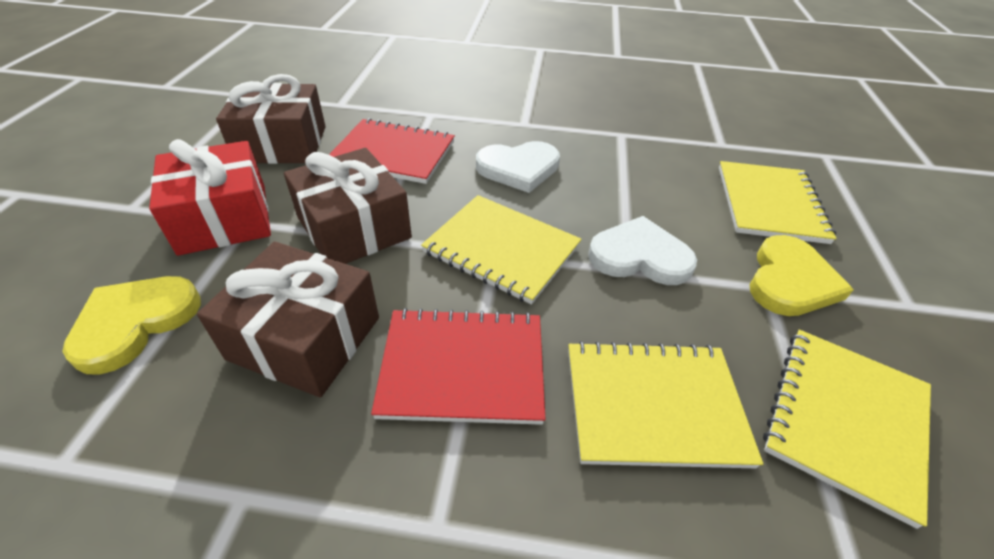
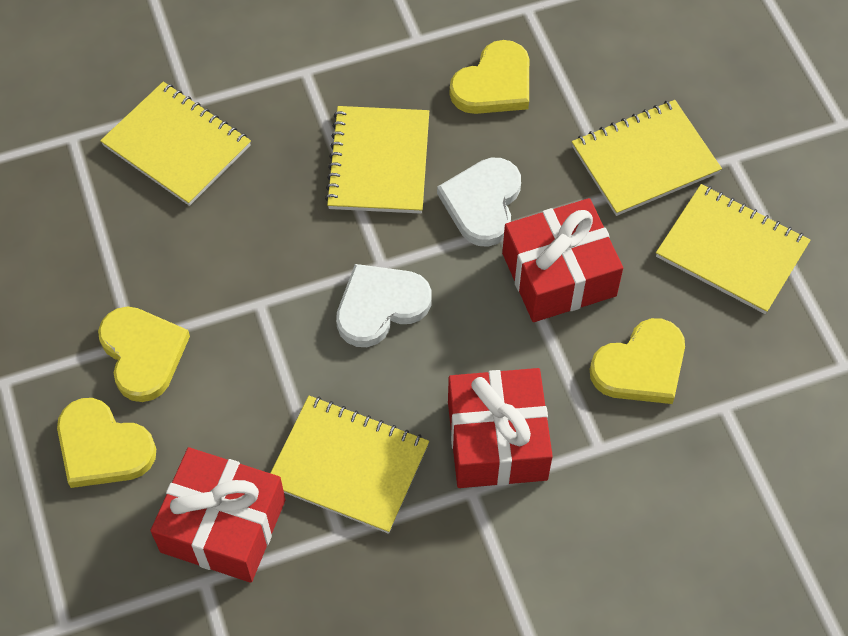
brown gift: [197,241,379,397] [216,74,326,164] [284,148,412,264] = 3 -> none = 0
red gift: [149,139,271,256] = 1 -> [151,447,285,583] [448,368,553,488] [502,198,623,322] = 3
red notebook: [329,118,455,184] [371,308,545,425] = 2 -> none = 0
yellow heart: [62,276,201,375] [749,235,854,316] = 2 -> [57,398,156,488] [98,306,190,402] [450,40,529,114] [590,318,685,404] = 4
yellow notebook: [421,195,582,305] [568,341,763,468] [719,161,837,244] [763,330,931,529] = 4 -> [100,82,251,206] [271,396,429,534] [325,106,429,214] [572,100,722,216] [656,184,810,314] = 5

